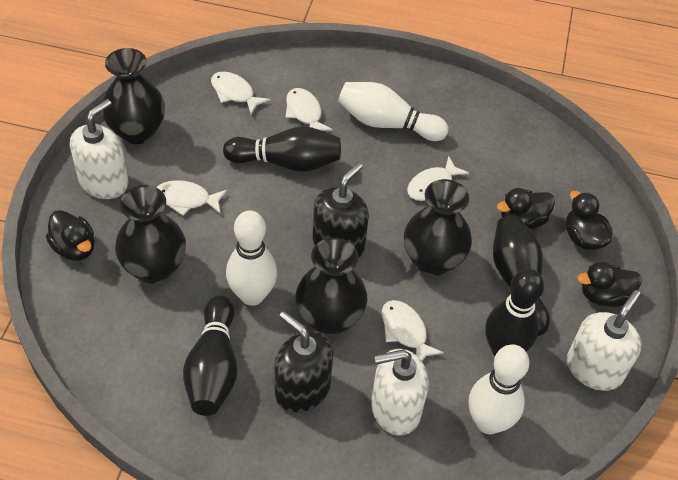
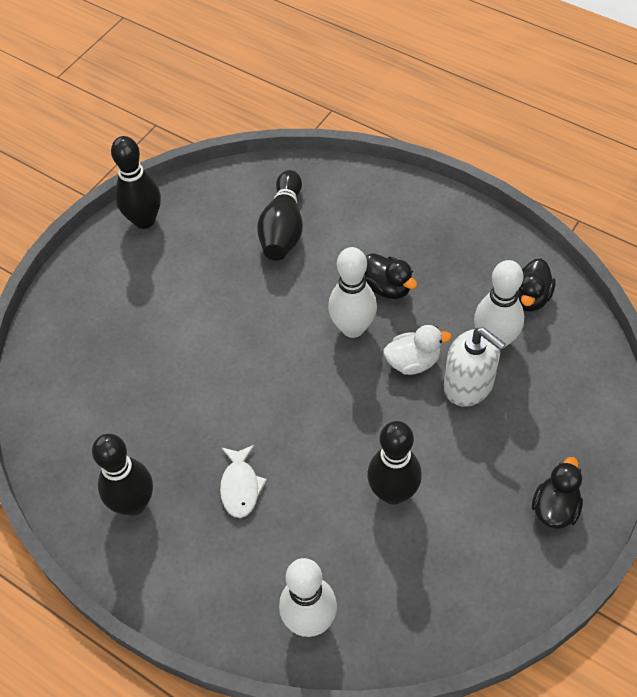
black duck: [46,210,95,261] [497,188,555,229] [566,191,613,250] [577,262,642,307] = 4 -> [364,253,417,299] [517,259,556,312] [532,457,583,529] = 3
black soap dispenser: [275,311,333,413] [312,163,369,258] = 2 -> none = 0
black vase: [102,48,165,144] [115,185,186,284] [296,237,367,335] [404,179,472,276] = 4 -> none = 0
white duck: none = 0 -> [384,325,452,375] = 1
white fish: [156,180,227,216] [211,72,270,114] [285,88,333,131] [382,300,444,361] [407,156,469,201] = 5 -> [220,445,267,518] = 1
white soap dispenser: [70,99,128,199] [371,349,429,436] [567,290,642,391] = 3 -> [444,327,505,407] = 1

